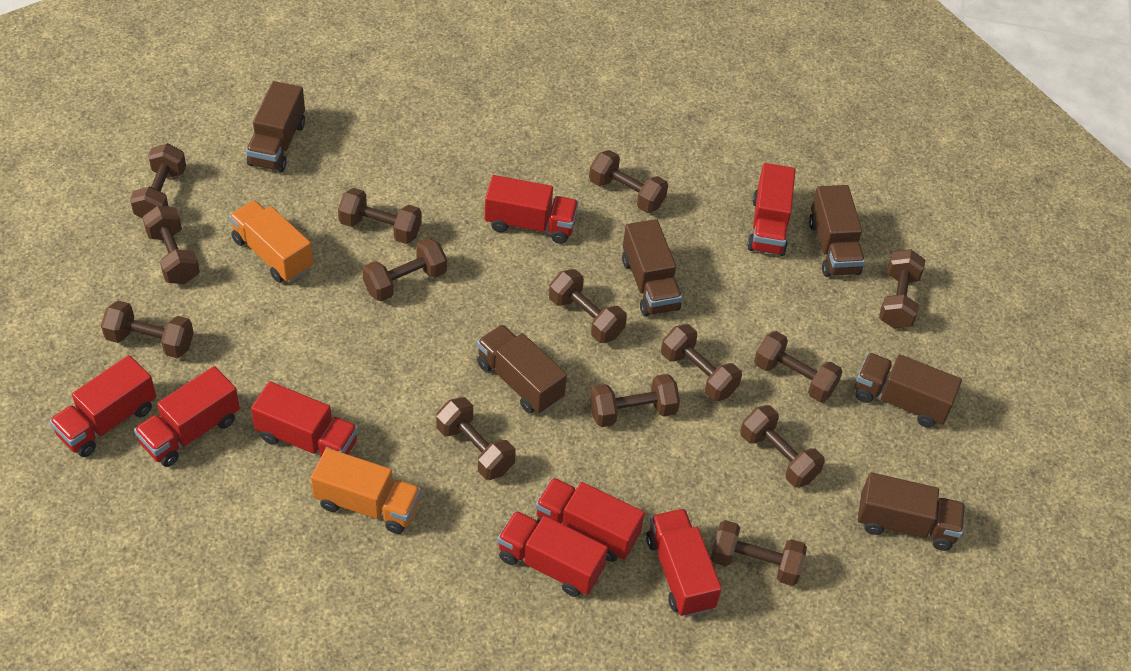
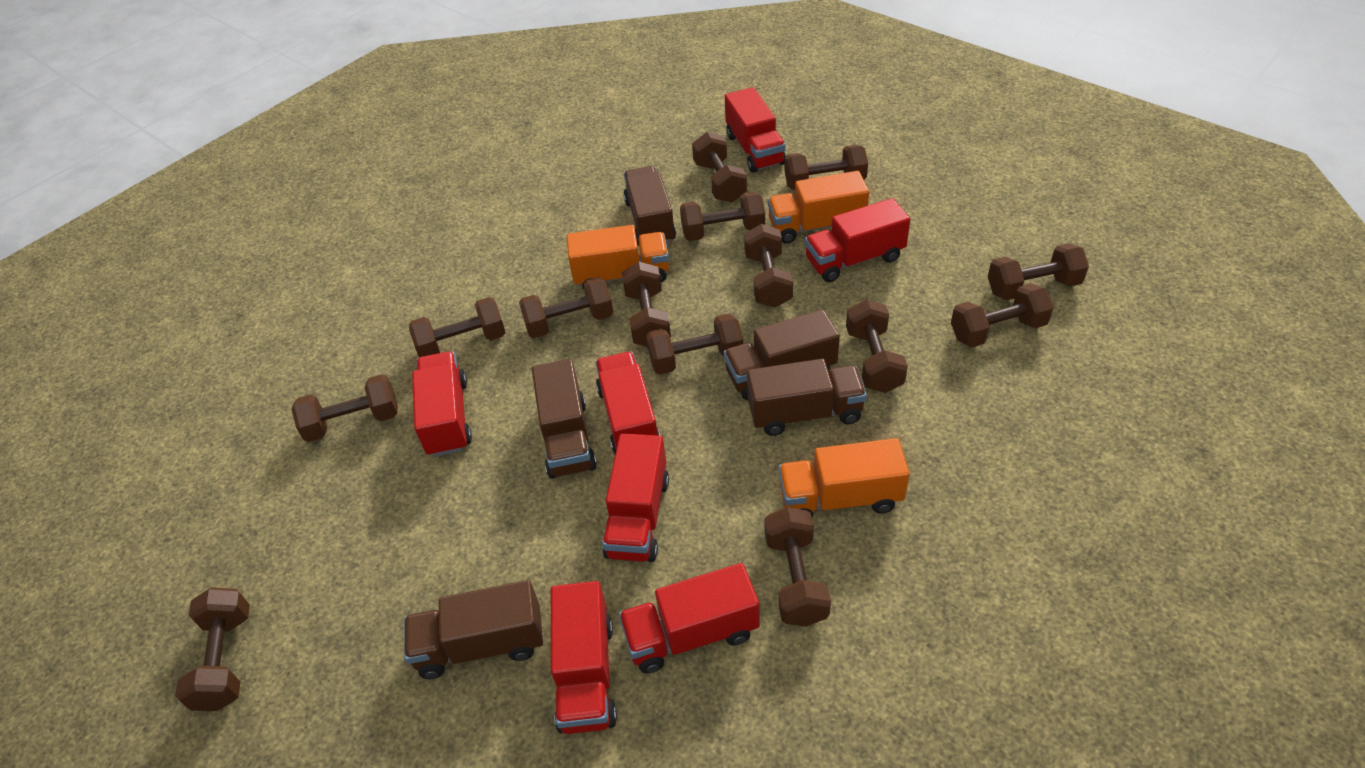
brown truck: [246,81,305,172] [477,324,567,414] [622,219,682,316] [809,185,865,277] [855,353,962,428] [858,472,966,551] = 6 -> [404,580,543,679] [532,359,597,479] [623,166,676,245] [724,309,840,400] [747,359,867,436] = 5
orange truck: [229,200,313,283] [311,448,421,534] = 2 -> [567,225,669,289] [768,171,869,244] [778,438,910,517] = 3
red truck: [49,355,156,457] [134,366,240,467] [251,381,358,456] [485,175,579,244] [497,511,608,597] [535,478,645,562] [646,508,722,617] [747,163,796,256] = 8 -> [412,351,472,457] [551,581,617,734] [595,352,660,454] [602,433,669,562] [619,563,760,673] [725,87,786,173] [805,198,910,282] = 7

